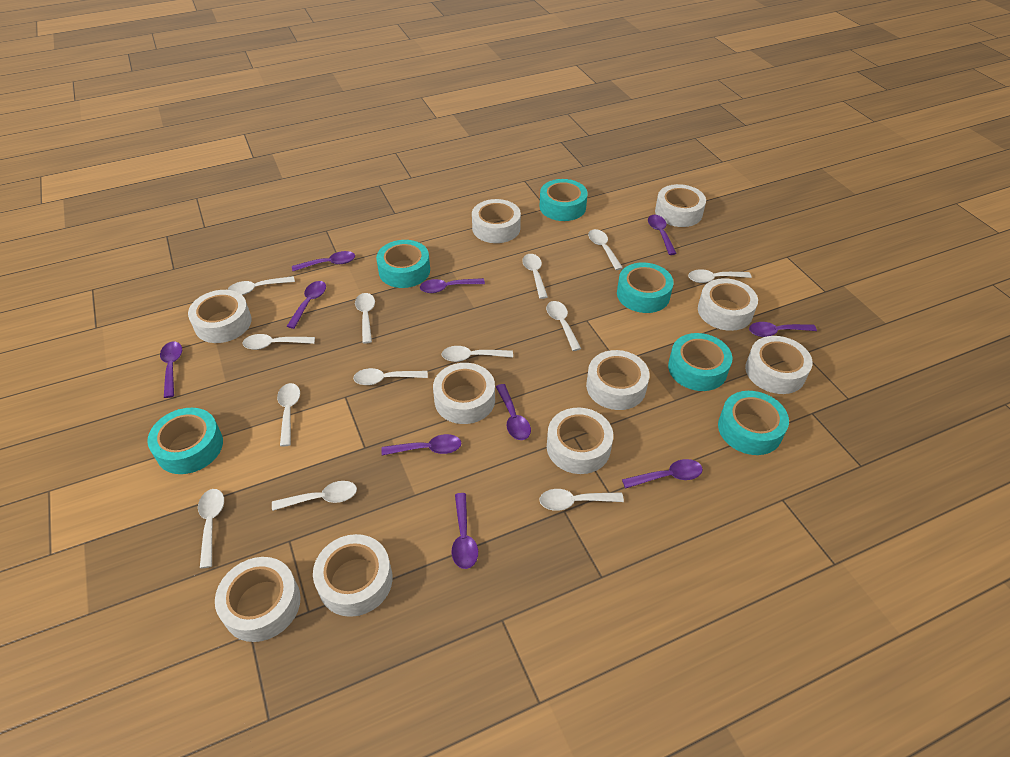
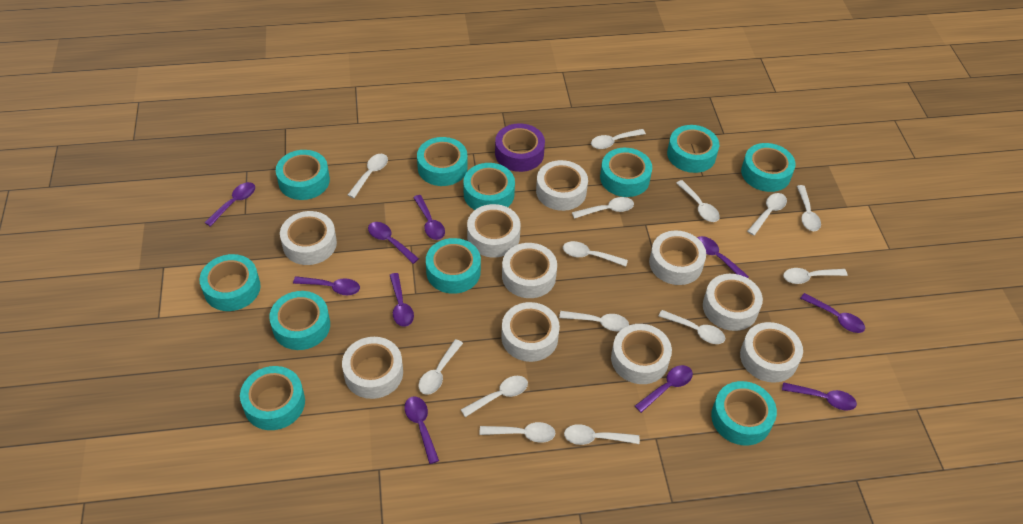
purple tape: none = 0 -> [495,123,545,172] = 1
turquoise tape: [147,408,223,474] [376,240,430,288] [540,179,588,221] [617,262,673,313] [668,333,733,391] [718,391,789,455] = 6 -> [199,254,261,311] [240,366,305,430] [269,291,330,350] [276,150,330,200] [417,137,468,186] [426,238,481,294] [463,163,515,210] [600,148,652,197] [667,125,719,173] [711,381,777,445] [741,143,795,192] = 11
white spoon: [198,489,224,568] [227,276,295,295] [242,334,315,350] [272,481,357,511] [277,383,300,446] [353,368,428,385] [355,293,375,343] [442,346,513,362] [522,254,548,299] [539,489,624,511] [546,301,581,351] [588,229,623,270] [688,269,752,283] = 13 -> [348,154,388,198] [418,339,463,395] [461,376,528,417] [479,422,556,443] [559,311,629,331] [563,241,628,267] [564,424,640,445] [572,197,634,219] [591,129,646,149] [659,310,725,344] [676,180,720,222] [747,193,787,236] [783,268,848,284] [797,185,821,231] = 14

